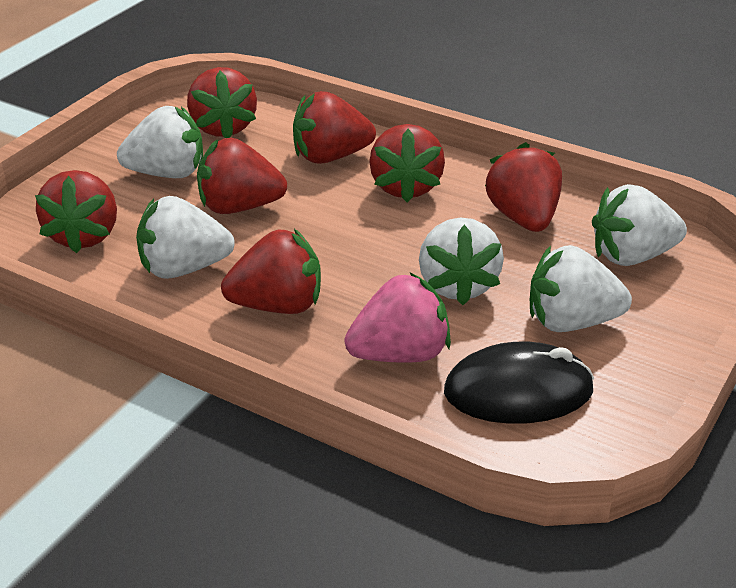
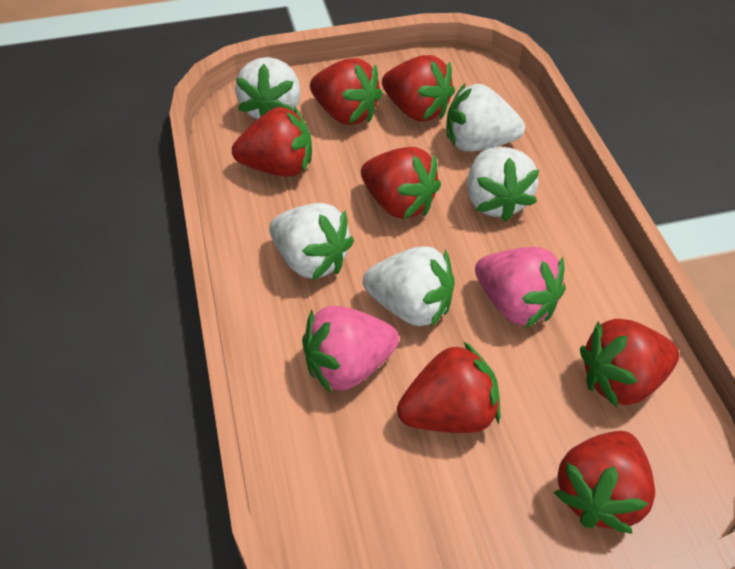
black mouse: [444,342,594,424] = 1 -> none = 0
pink strawberry: [344,272,451,363] = 1 -> [302,306,399,393] [475,247,566,328] = 2

